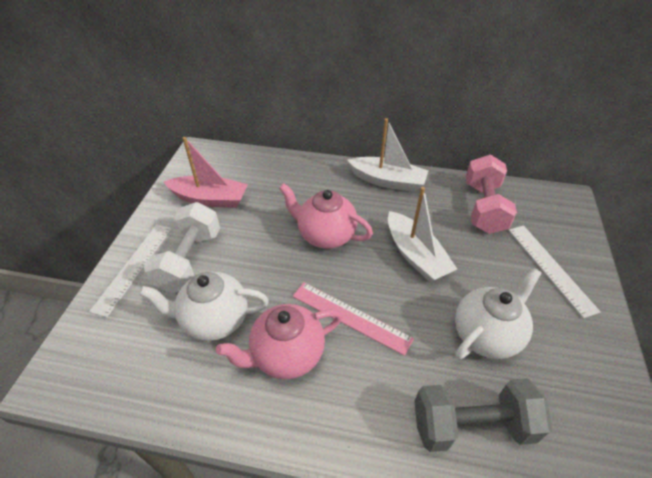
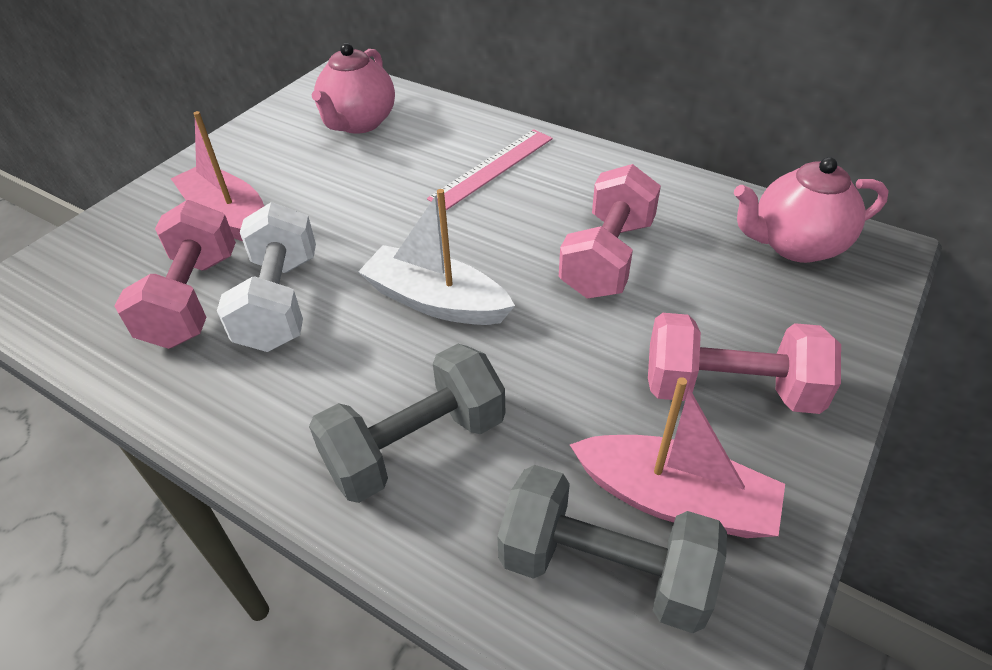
grey dumbbell: [414,378,552,452] = 1 -> [309,344,505,503] [497,465,727,633] = 2
pink boat: [164,137,248,208] = 1 -> [171,111,264,242] [570,377,785,538] = 2
pink dumbbell: [466,154,517,234] = 1 -> [114,200,236,349] [559,164,661,299] [648,313,841,414] = 3
white boat: [347,118,429,192] [388,187,457,282] = 2 -> [358,189,515,325] = 1
white ruler: [89,224,172,317] [509,225,601,318] = 2 -> none = 0
white teapot: [139,272,269,341] [455,268,542,359] = 2 -> none = 0

